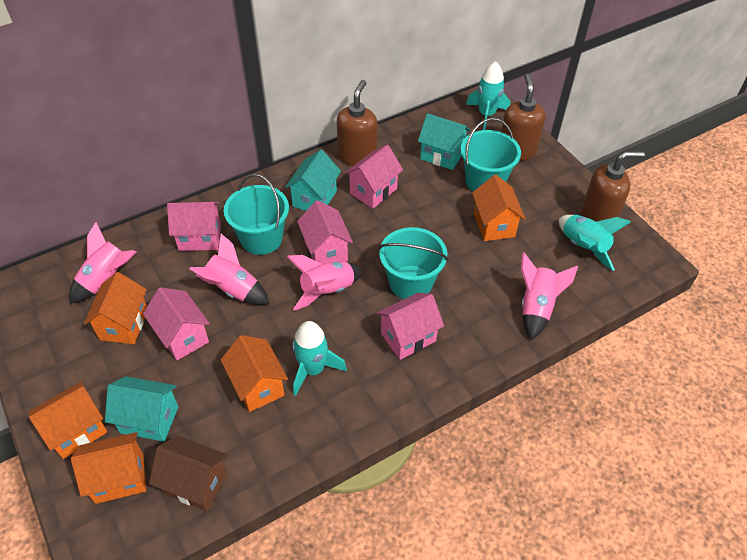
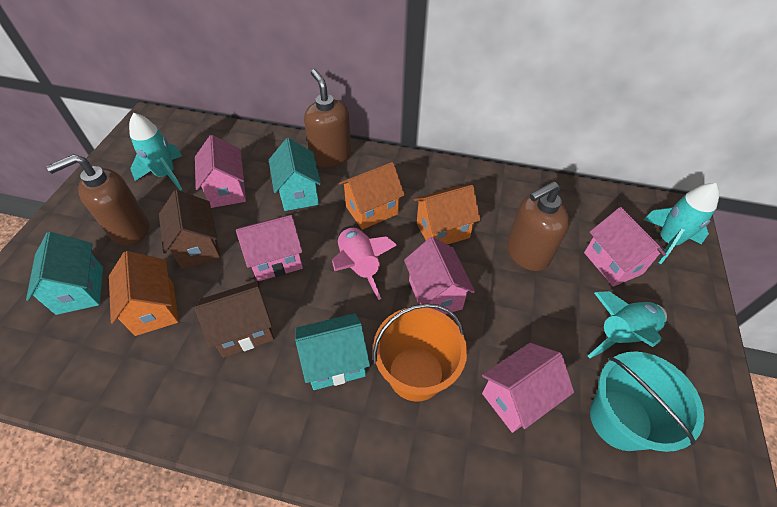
brown house: [149,436,228,511] = 1 -> [159,190,221,269] [194,281,274,358] = 2
orange bucket: none = 0 -> [373,303,467,402] = 1
orange house: [29,382,108,459] [71,432,146,504] [84,272,147,344] [221,335,288,412] [472,175,525,241] = 5 -> [109,251,179,336] [339,162,405,230] [414,185,480,244] = 3
pink rocket: [69,222,137,304] [189,234,269,305] [287,255,363,311] [521,252,578,340] = 4 -> [332,227,397,300] = 1
turquoise bucket: [224,174,289,255] [379,227,448,299] [460,118,521,191] = 3 -> [590,352,704,452] = 1

